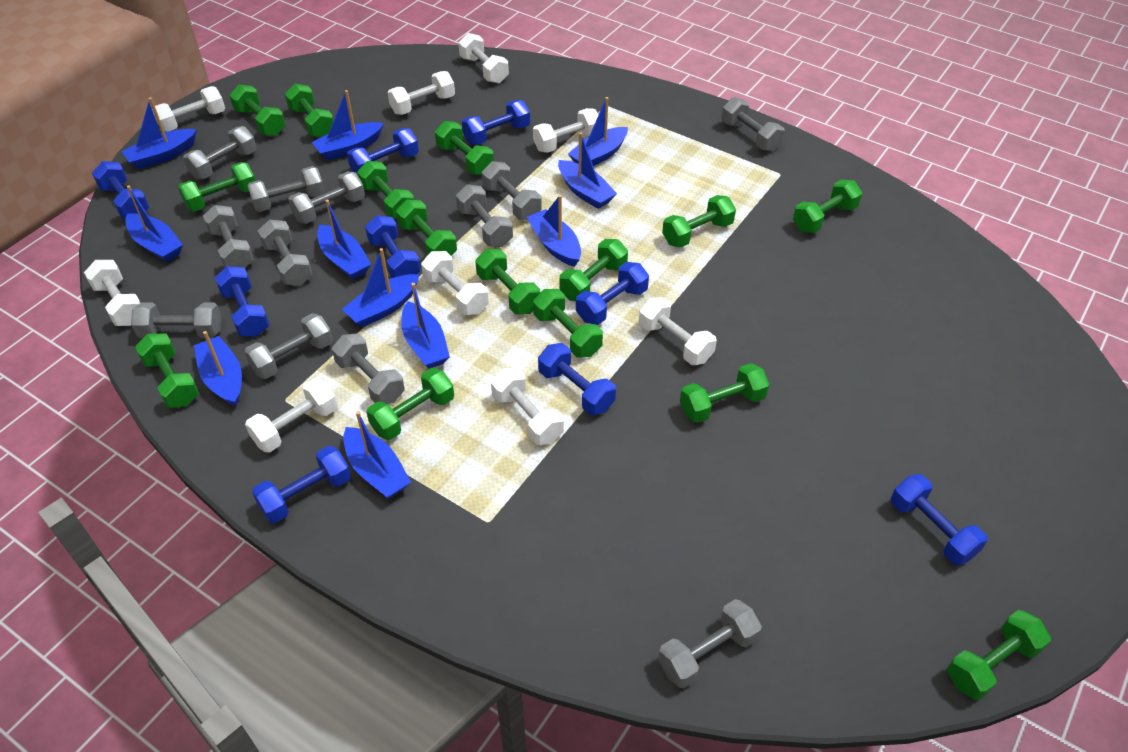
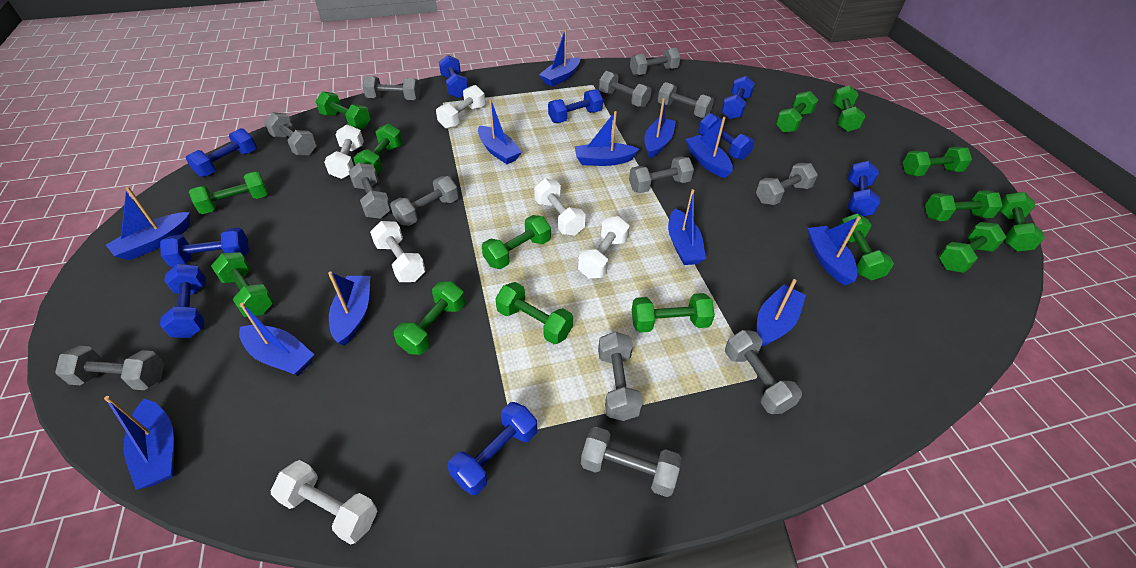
blue boat: [121,98,197,169] [125,185,183,262] [194,331,242,406] [312,90,384,160] [317,200,371,279] [342,248,419,327] [343,411,411,498] [401,283,450,369] [527,195,581,267] [558,132,617,209] [568,97,628,166] = 11 -> [104,396,174,490] [106,187,190,260] [239,302,314,376] [328,271,370,346] [478,99,522,164] [539,29,580,87] [575,111,639,166] [644,98,676,158] [668,189,706,265] [685,117,733,178] [757,279,806,347] [808,216,861,285] = 12
grey dumbbell: [131,303,221,338] [183,126,257,179] [203,205,254,268] [244,313,333,379] [247,166,325,212] [258,220,312,286] [288,171,365,224] [332,333,405,404] [456,185,513,247] [482,161,542,220] [658,599,762,688] [721,97,785,151] = 12 -> [55,346,165,390] [264,112,317,156] [348,162,391,219] [363,76,420,100] [390,176,459,226] [581,427,681,497] [598,332,643,421] [599,71,651,108] [629,157,694,193] [630,48,681,76] [658,82,714,118] [725,330,802,414] [756,163,818,205] = 13
white dumbbell: [84,260,140,326] [152,86,225,132] [245,379,338,453] [387,71,455,115] [421,251,489,315] [458,33,509,84] [491,368,564,445] [533,108,598,153] [639,297,717,365] = 9 -> [271,460,378,545] [324,125,364,179] [370,221,426,282] [436,85,485,129] [534,178,586,236] [578,216,630,278] = 6

